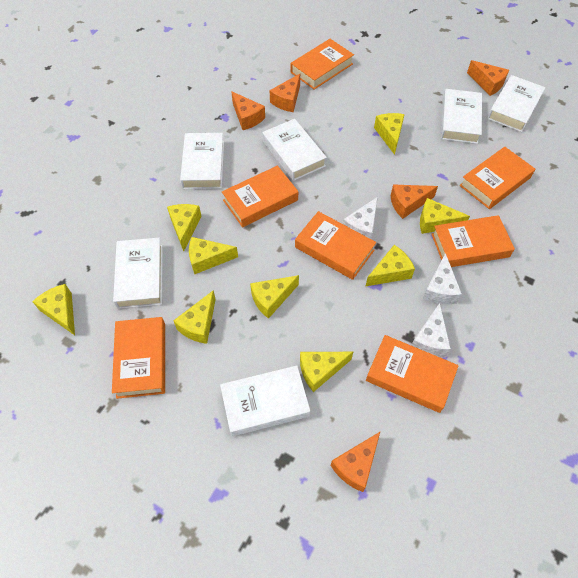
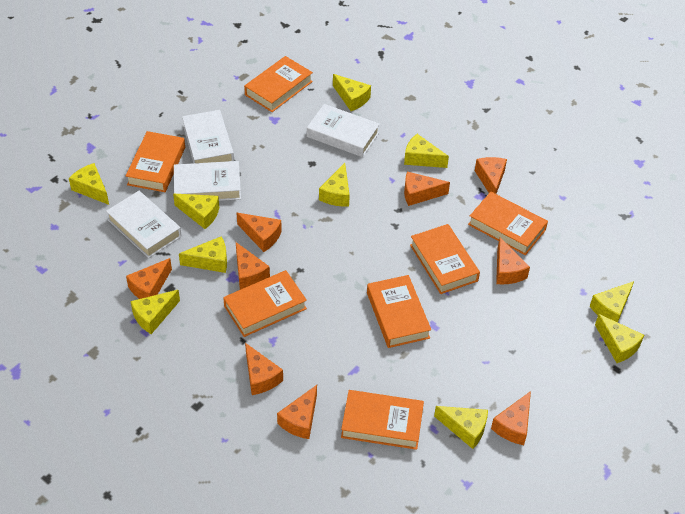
orange cheese: [231,91,265,130] [270,74,300,112] [330,432,380,492] [390,184,438,219] [467,60,509,96] = 5 -> [126,258,172,299] [236,213,282,252] [236,242,270,290] [245,343,283,395] [277,385,317,439] [404,171,450,206] [475,157,507,194] [491,391,531,445] [496,237,530,284] = 9
white book: [113,238,163,309] [180,133,224,189] [220,366,310,436] [262,119,327,181] [440,89,482,144] [487,75,546,132] = 6 -> [106,191,182,258] [174,161,241,201] [182,110,234,163] [307,104,380,157] = 4
white cheese: [343,197,378,239] [411,303,451,357] [423,253,462,304] = 3 -> none = 0
yellow cheese: [32,284,75,335] [167,204,202,252] [173,290,216,344] [189,237,238,274] [250,275,299,319] [300,352,353,392] [365,245,415,287] [374,113,405,155] [420,198,470,234] = 9 -> [69,163,109,205] [130,290,180,334] [173,194,219,229] [179,237,227,273] [319,163,350,207] [333,74,371,111] [404,134,449,168] [434,406,488,449] [590,281,634,322] [595,314,644,363] = 10

